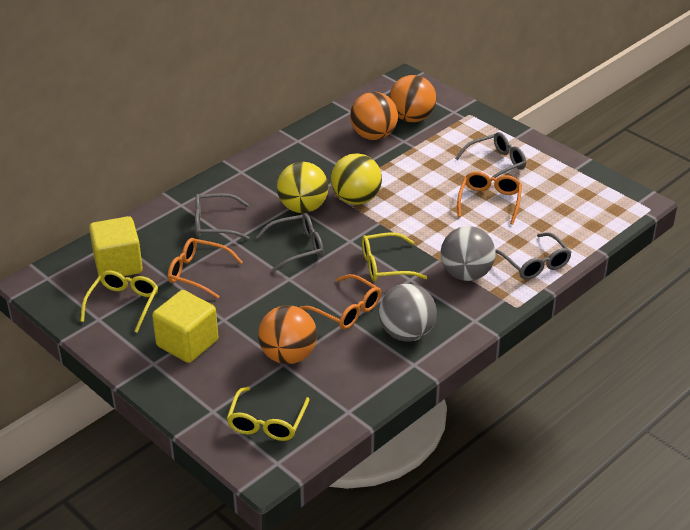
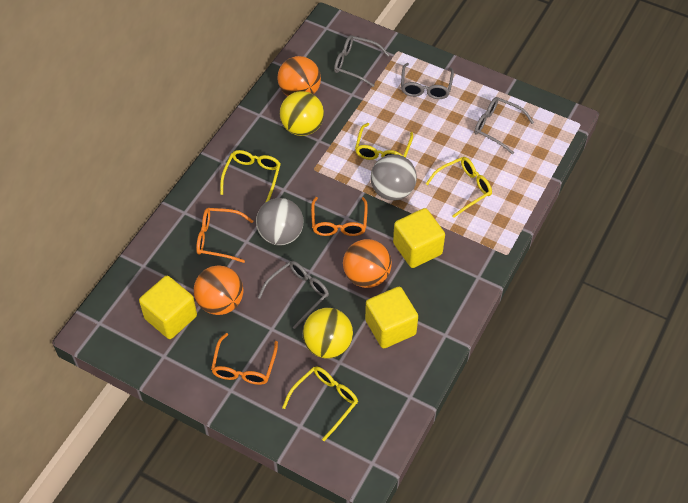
yellow cube: [89,216,143,276] [152,290,218,363] = 2 -> [139,276,197,339] [365,287,418,349] [393,208,445,268] = 3
yellow glasses: [80,270,158,333] [227,387,310,441] [362,232,427,282] = 3 -> [220,150,281,203] [282,366,358,441] [355,123,413,160] [426,157,492,218] = 4

